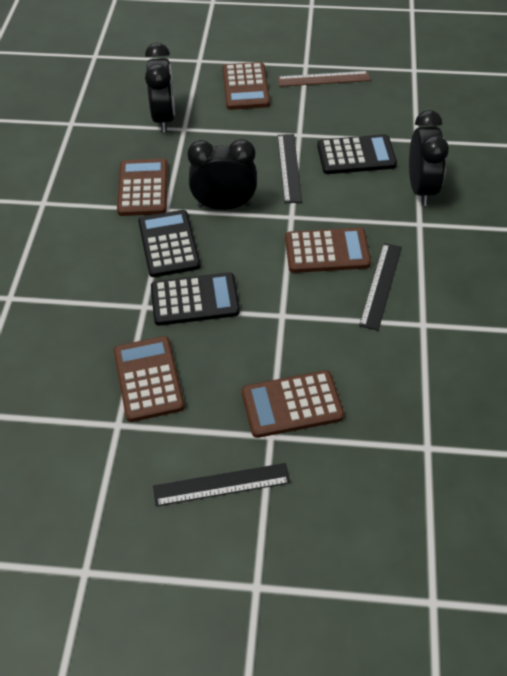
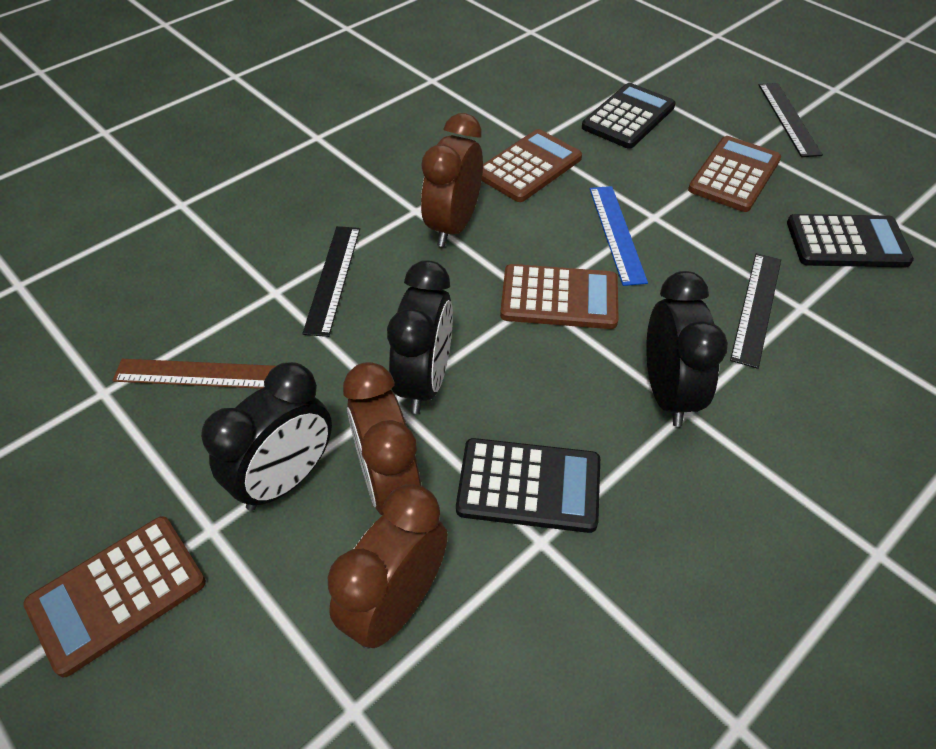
blue ruler: none = 0 -> [590,186,648,286] = 1
brown calculator: [114,336,185,422] [117,159,168,216] [222,62,270,110] [242,370,344,438] [285,227,371,273] = 5 -> [23,516,206,677] [482,129,582,202] [500,264,618,329] [688,136,781,212] = 4
brown clock: none = 0 -> [328,484,448,649] [343,362,422,515] [421,113,483,247] = 3

